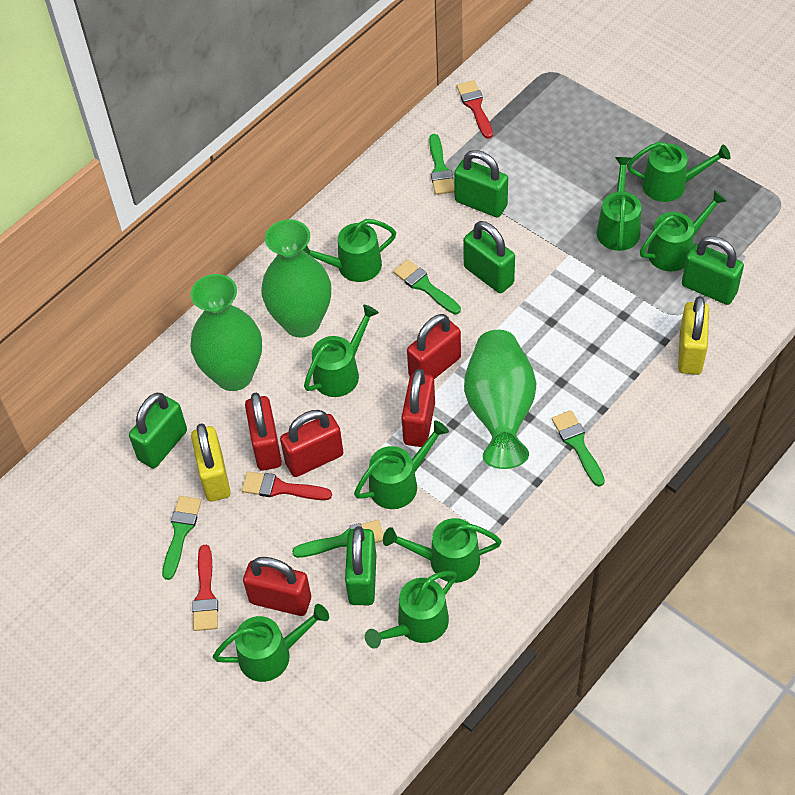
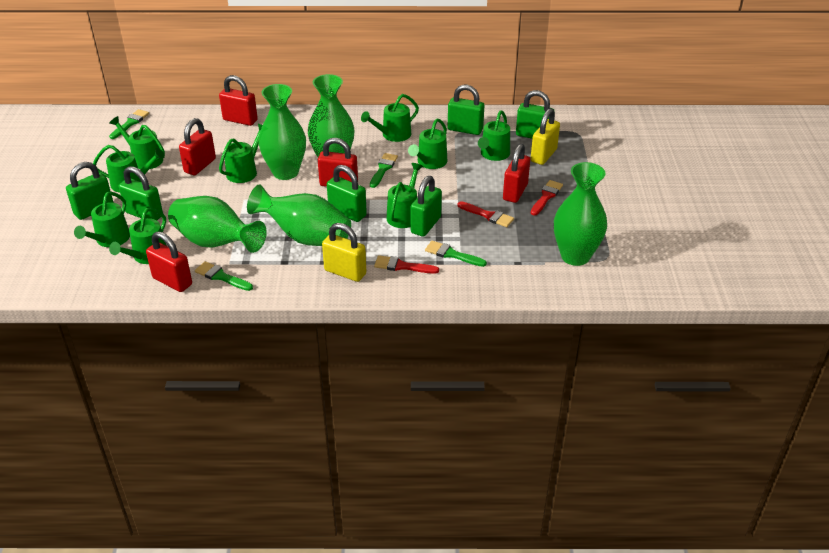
green brush: [162,496,201,580] [292,520,384,558] [393,259,461,315] [429,134,455,195] [552,410,605,487] = 5 -> [109,109,149,139] [195,261,253,291] [370,153,398,188] [425,241,487,267] = 4
green padlock: [129,393,187,468] [345,526,377,605] [454,150,508,217] [463,221,515,293] [682,236,744,305] = 5 -> [66,162,114,220] [119,166,163,220] [327,165,367,222] [410,176,442,237] [448,85,484,135] [516,90,555,139] = 6
green vase: [190,274,262,391] [261,219,331,338] [464,330,536,469] = 3 -> [168,196,267,253] [247,184,351,246] [259,84,306,180] [308,74,354,157] [554,162,607,266] = 5

